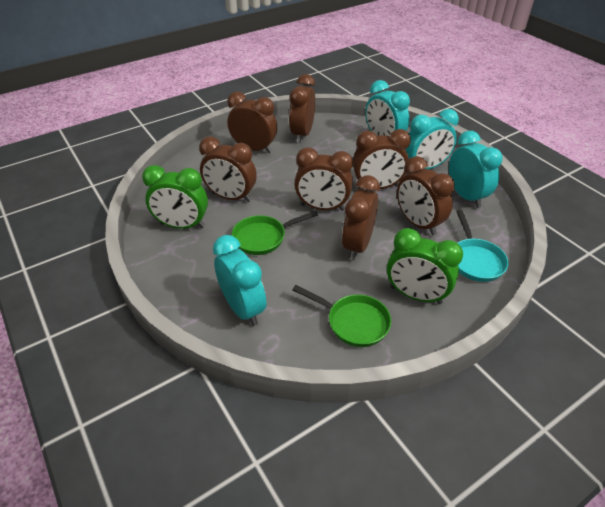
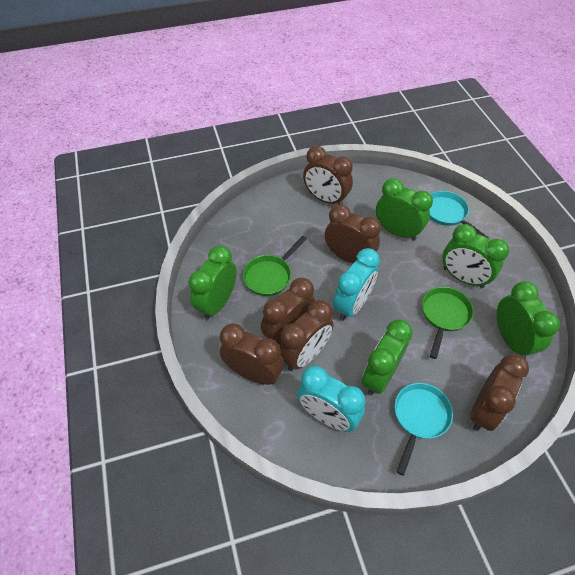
brown clock: [199,137,257,202] [227,92,277,153] [289,74,315,143] [294,147,353,211] [342,175,380,261] [353,129,411,189] [397,156,454,235] = 7 -> [220,323,284,385] [261,278,315,345] [279,300,333,371] [303,146,353,205] [325,204,381,263] [470,354,529,431] = 6
green clock: [142,165,208,229] [387,228,463,304] = 2 -> [189,245,237,320] [362,320,413,396] [376,178,433,241] [442,224,509,288] [496,281,560,359] = 5
turquoise clock: [213,235,267,326] [365,80,410,136] [405,109,459,169] [449,131,503,208] = 4 -> [297,366,365,432] [333,248,380,321] = 2
turquoise pan: [456,210,509,282] = 1 -> [395,383,453,476] [429,191,489,239] = 2

